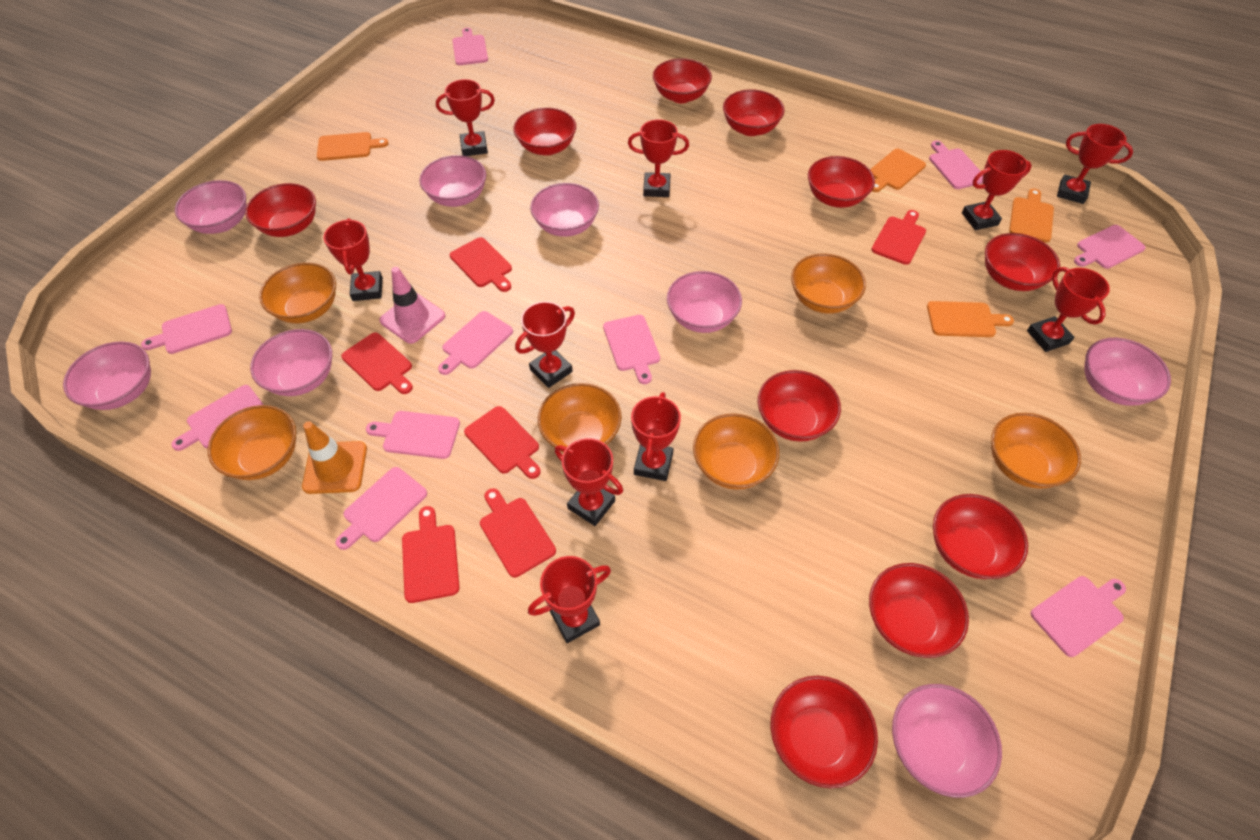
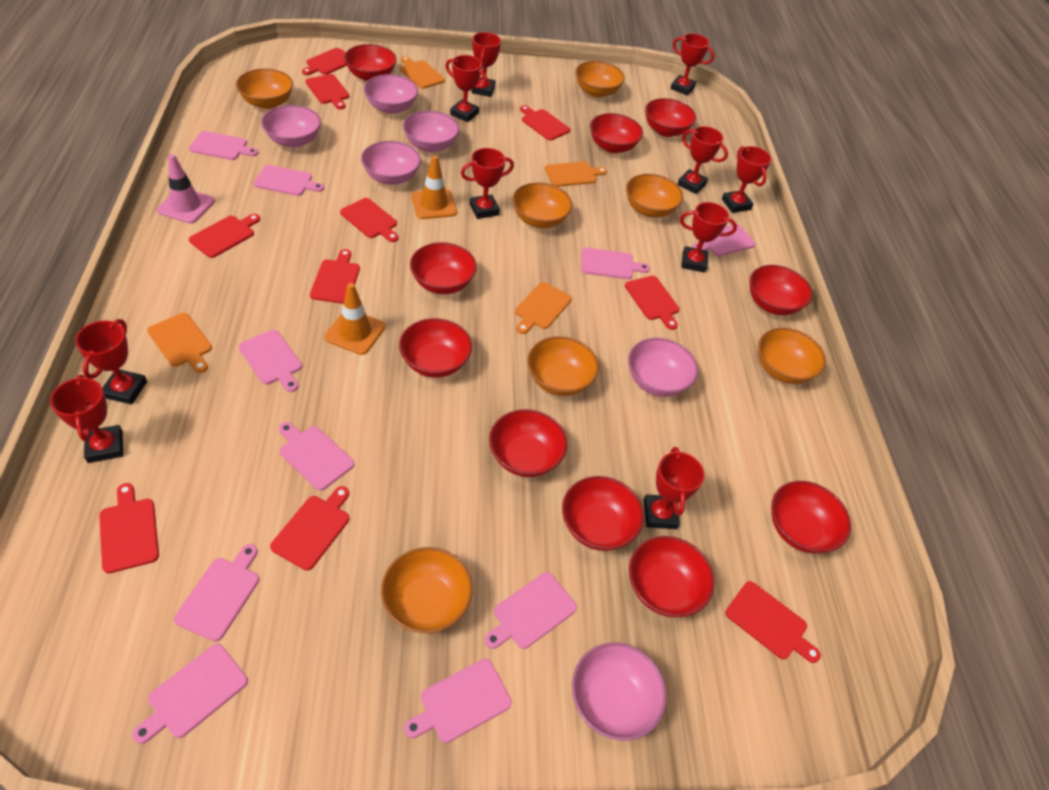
orange bowl: [208,405,296,480] [259,263,336,323] [538,383,622,453] [693,413,779,490] [791,254,866,314] [991,413,1081,489] = 6 -> [236,68,293,109] [381,547,473,633] [512,182,572,228] [527,336,599,396] [575,61,625,98] [626,174,683,218] [758,328,826,384] = 7
orange traffic cone: [302,421,367,494] = 1 -> [324,283,385,355] [412,155,457,219] = 2
pink bowl: [63,341,151,410] [175,180,246,234] [250,329,332,396] [419,155,486,207] [530,183,599,237] [667,271,742,333] [892,684,1002,798] [1084,338,1171,406] = 8 -> [261,105,321,148] [361,141,421,185] [364,74,418,114] [403,111,459,152] [572,643,667,741] [628,338,698,397] = 6
red cutting board: [341,332,413,394] [402,506,460,603] [450,237,512,292] [464,406,541,479] [480,488,556,577] [871,210,926,265] = 6 -> [99,483,159,573] [189,214,260,258] [270,486,350,570] [302,48,347,75] [306,74,349,109] [310,249,360,304] [340,198,399,242] [520,105,571,141] [625,276,680,330] [725,581,821,663] = 10

